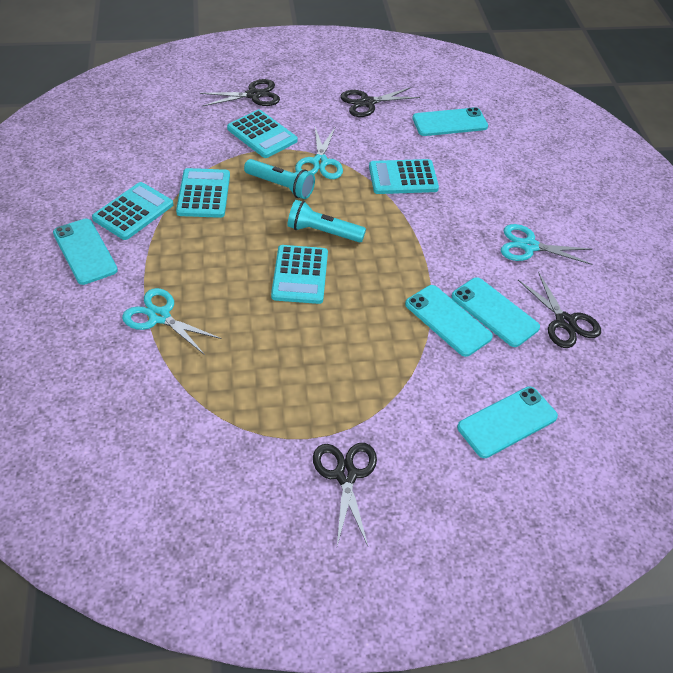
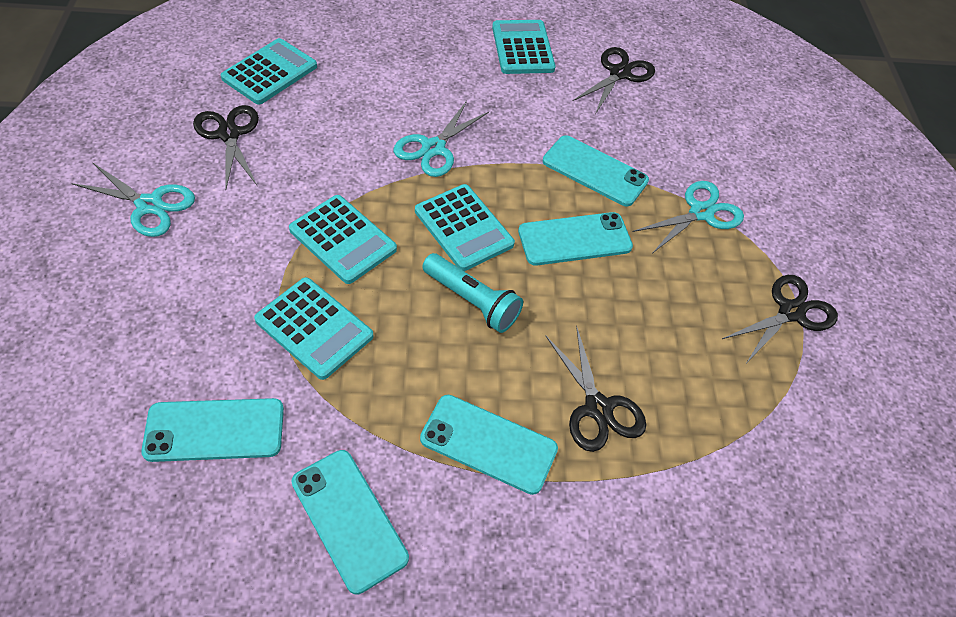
turquoise flashlight: [244,159,315,199] [288,200,366,243] = 2 -> [422,253,523,333] = 1

